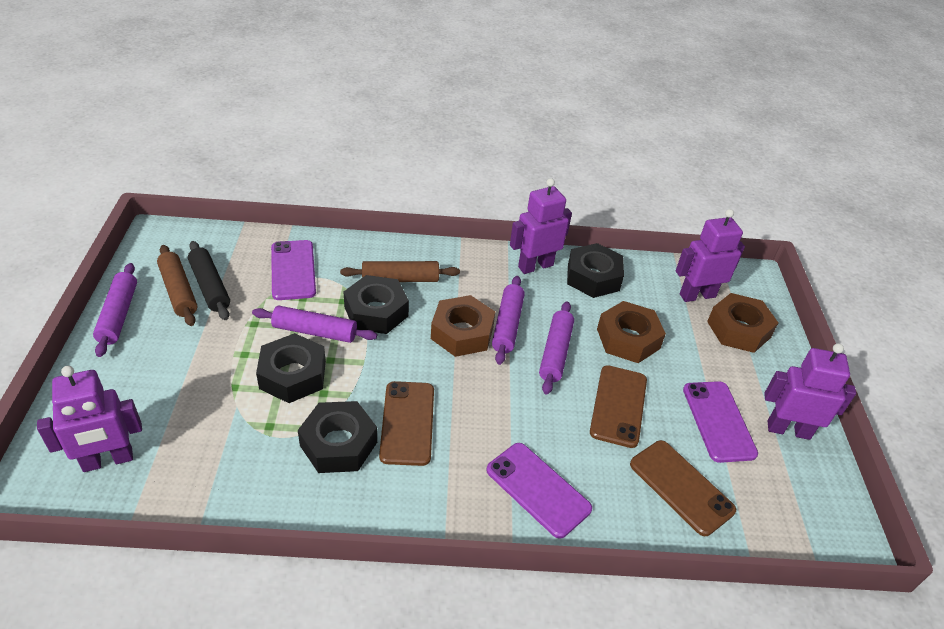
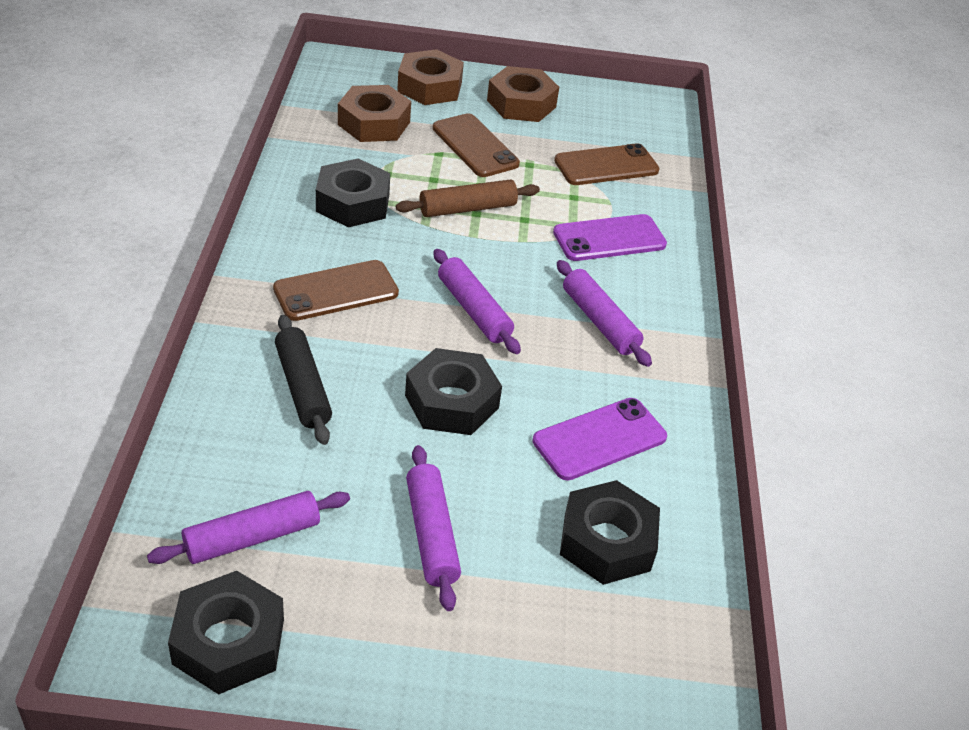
brown rolling pin: [157,245,197,326] [340,261,460,282] = 2 -> [396,179,540,217] = 1
purple phone: [271,240,316,300] [486,443,592,539] [683,381,758,463] = 3 -> [532,398,667,480] [553,214,667,261] = 2
purple robot: [37,366,142,472] [510,178,572,274] [676,209,745,302] [764,343,856,440] = 4 -> none = 0

